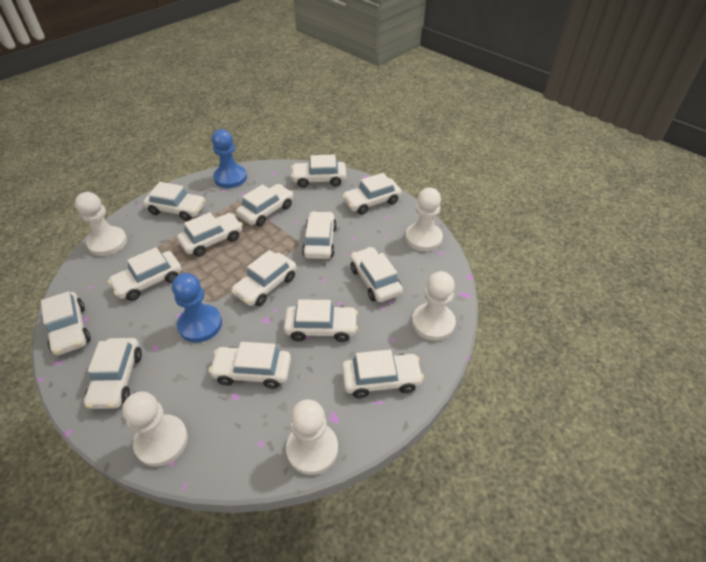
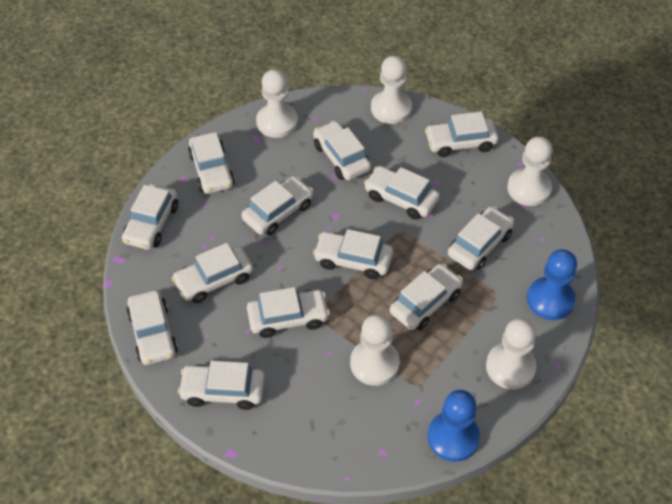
white car: [41,291,91,356] [84,338,142,409] [108,247,182,301] [143,182,205,221] [177,212,243,257] [209,342,291,389] [231,250,297,306] [236,184,293,226] [284,299,358,342] [291,155,346,188] [302,211,337,259] [342,173,402,215] [342,350,424,398] [350,247,403,302] = 14 -> [122,184,178,250] [126,290,178,365] [172,243,253,303] [178,361,265,410] [188,132,235,194] [242,176,313,236] [247,287,330,338] [313,120,371,180] [313,229,393,279] [364,166,440,220] [390,264,463,330] [425,111,498,157] [448,206,514,270] = 13

